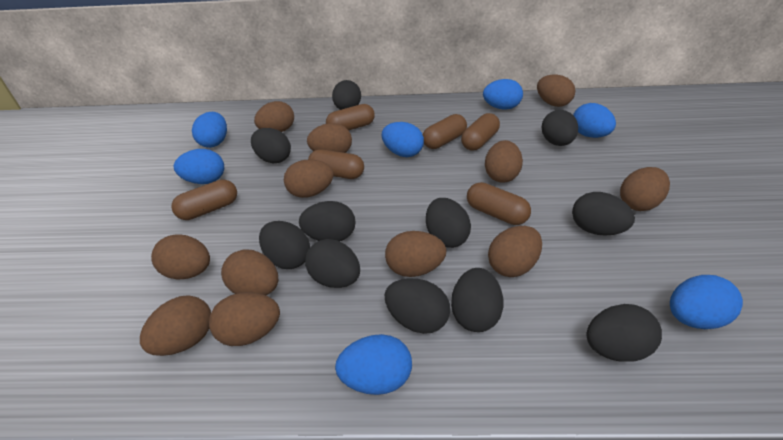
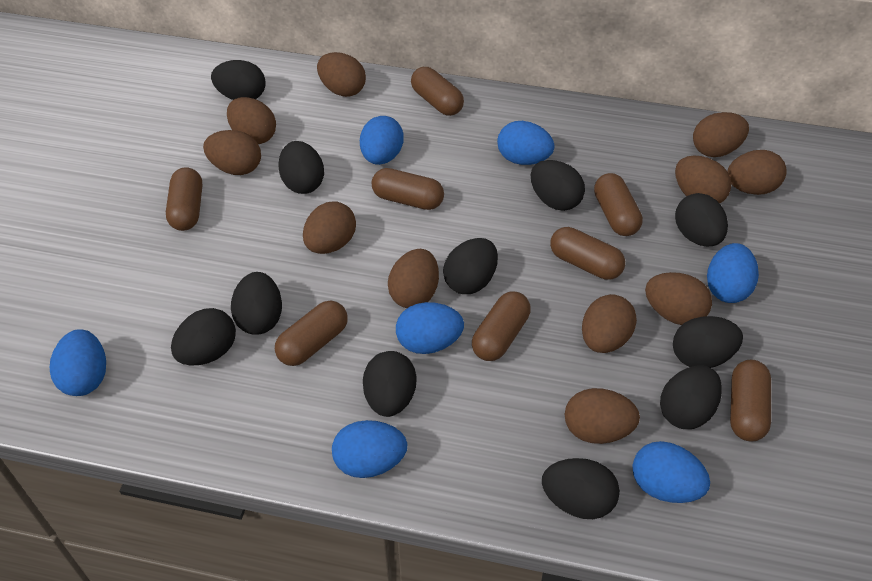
brown capsule: [171,179,237,220] [308,149,364,179] [326,104,375,130] [423,114,467,149] [461,113,500,151] [467,182,531,225] = 6 -> [166,167,202,231] [275,300,348,366] [371,168,444,210] [411,67,464,116] [472,291,531,361] [550,227,625,280] [594,173,643,236] [730,360,771,441] = 8
brown egg: [140,295,211,356] [151,234,210,280] [209,292,280,346] [221,250,278,295] [254,101,294,132] [284,159,334,198] [307,123,352,153] [385,231,446,277] [485,140,523,183] [488,226,542,277] [537,74,576,107] [620,167,670,211] = 12 -> [203,130,261,175] [227,97,276,144] [303,201,356,254] [317,52,366,97] [388,249,439,308] [565,388,640,444] [582,294,637,353] [645,272,712,325] [675,156,731,203] [693,112,749,157] [727,150,787,195] = 11

